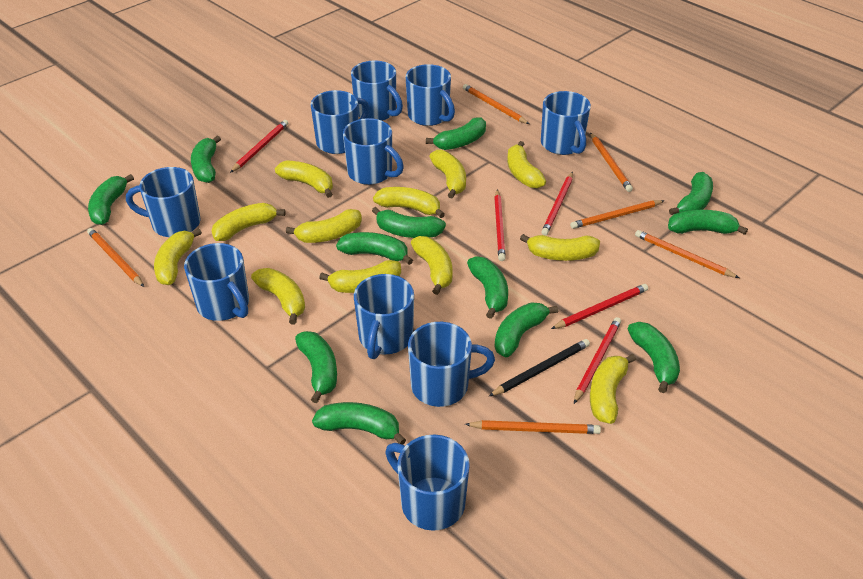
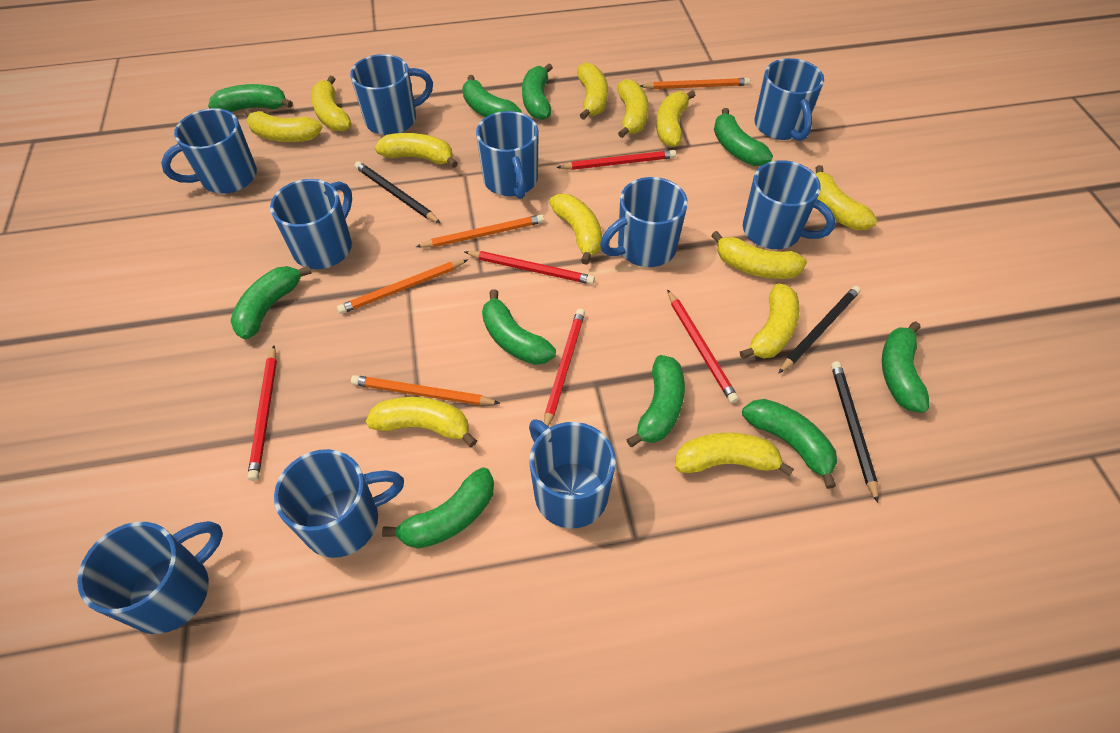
black pencil: [489,339,590,396] = 1 -> [354,161,440,223] [778,286,861,374] [831,361,878,503] = 3
green banana: [88,174,134,225] [191,135,221,183] [295,331,337,403] [312,402,406,444] [336,232,413,265] [372,207,446,238] [426,117,486,150] [467,256,508,319] [494,302,558,357] [628,322,680,393] [668,210,748,235] [669,172,713,215] = 12 -> [208,84,293,112] [230,266,312,339] [382,468,494,549] [462,75,522,117] [482,289,556,365] [522,63,553,120] [626,355,685,447] [714,108,773,166] [742,399,837,489] [882,322,929,413] = 10
orange pencil: [87,228,144,287] [463,84,529,124] [465,420,601,434] [570,200,665,229] [590,132,633,192] [635,230,739,278] = 6 -> [337,260,467,314] [351,375,500,405] [416,214,544,248] [640,78,750,89] = 4

